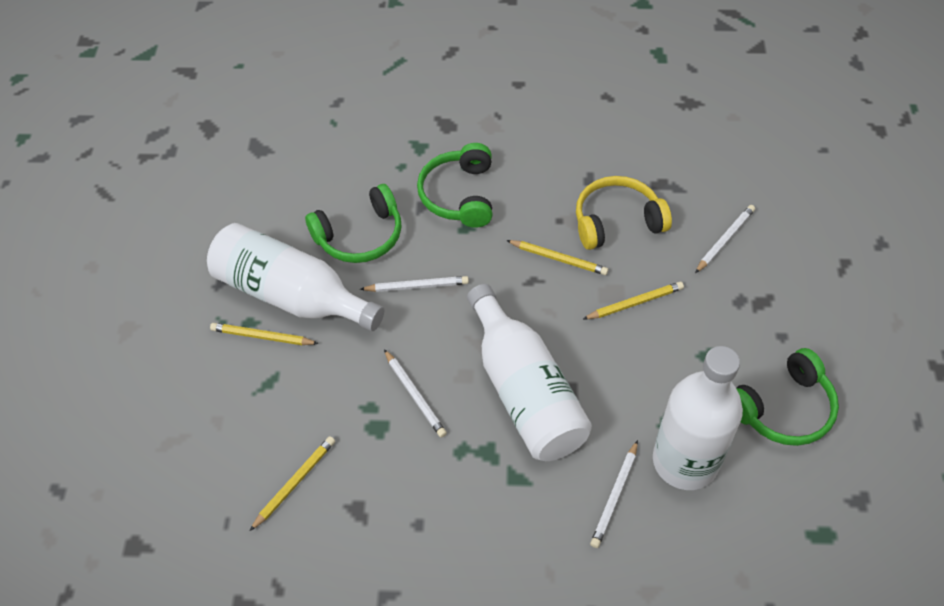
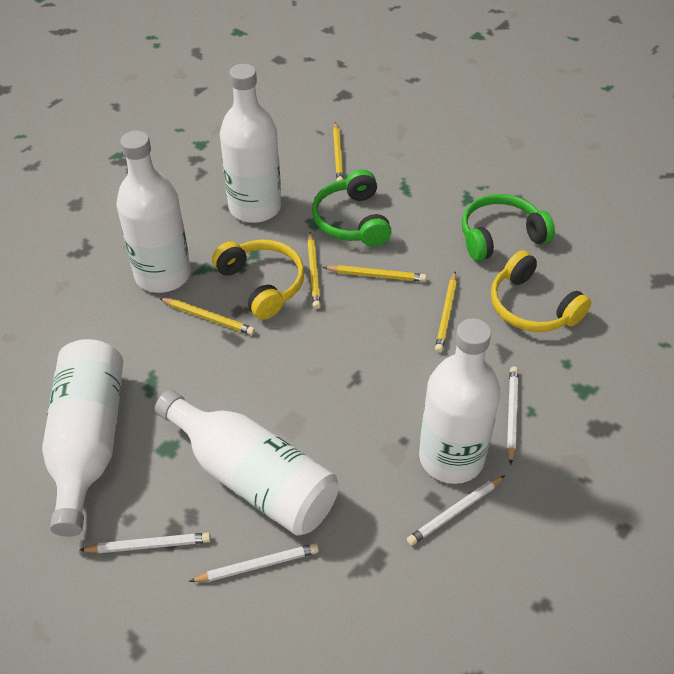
green headphones: [305,184,401,263] [417,143,492,228] [736,348,839,446] = 3 -> [312,170,392,246] [462,194,555,261] = 2
white bottle: [207,223,384,331] [467,284,592,461] [653,346,743,490] = 3 -> [42,339,123,537] [116,131,191,293] [155,390,338,536] [220,64,281,223] [419,318,500,484] = 5
yellow headphones: [576,176,672,250] = 1 -> [212,239,305,320] [491,250,591,332] = 2
yellow pencil: [210,323,319,345] [250,436,335,531] [506,240,608,275] [583,282,684,319] = 4 -> [159,298,255,335] [307,232,321,309] [323,265,426,282] [333,122,344,181] [435,272,457,353] = 5

